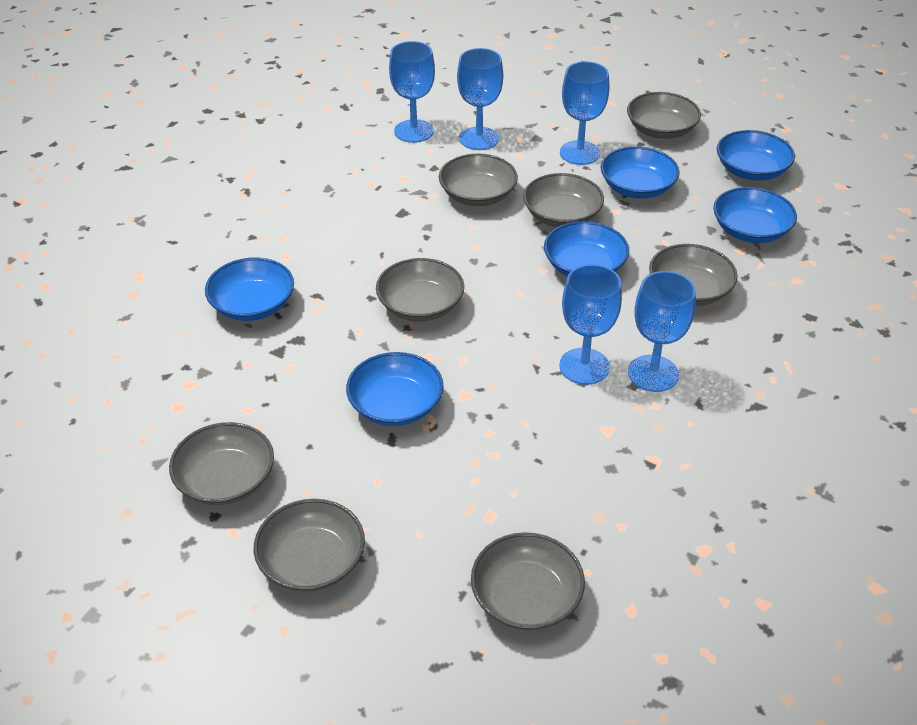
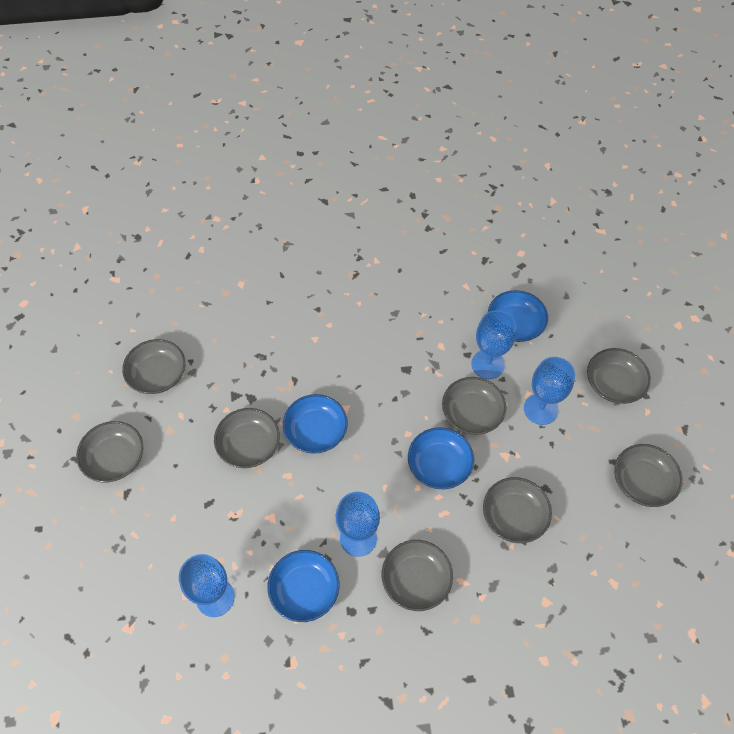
blue bowl: [205,257,294,321] [346,352,444,426] [544,221,629,277] [601,146,680,198] [713,187,797,243] [717,130,795,181] = 6 -> [267,550,339,622] [283,394,348,454] [408,427,474,489] [488,290,548,342] = 4
blue goblet: [389,41,435,143] [457,48,503,150] [559,264,622,385] [560,61,609,165] [628,271,696,392] = 5 -> [179,554,235,617] [336,492,380,557] [471,310,517,379] [524,357,575,425] = 4

